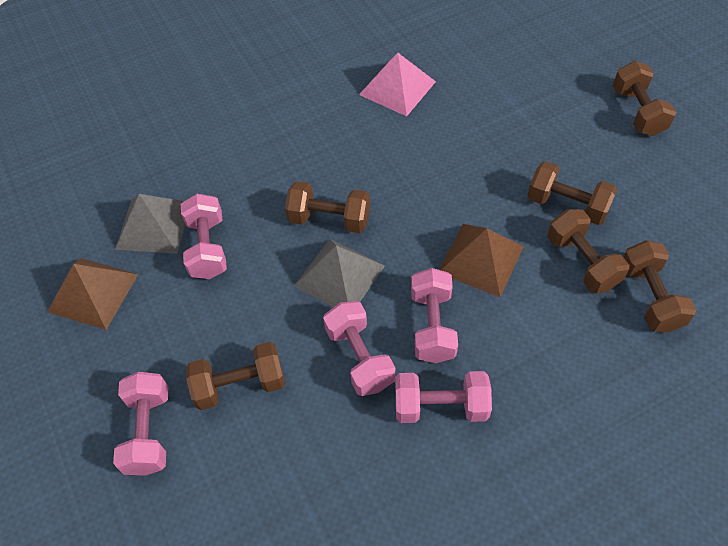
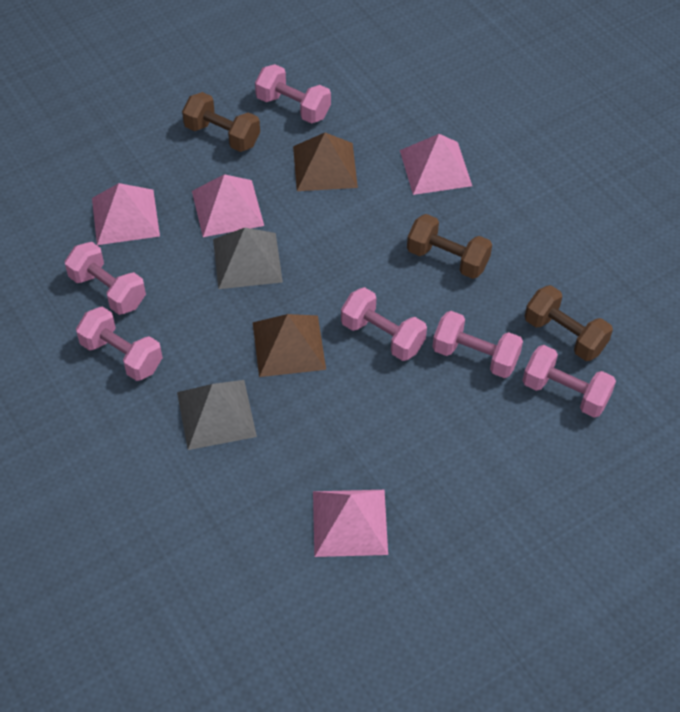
brown dumbbell: [186,342,285,410] [285,181,370,233] [527,161,617,225] [547,209,629,293] [613,61,676,136] [623,240,696,332] = 6 -> [182,92,260,152] [407,214,492,279] [525,285,613,361] = 3
pink dumbbell: [113,372,168,476] [181,194,227,279] [323,301,395,396] [395,371,492,423] [411,268,458,363] = 5 -> [65,242,146,315] [76,307,163,381] [255,64,331,124] [341,287,427,361] [432,311,523,378] [522,345,616,418] = 6
pink pyramid: [359,53,436,117] = 1 -> [92,183,160,245] [192,174,264,237] [313,490,388,557] [400,134,472,195] = 4

